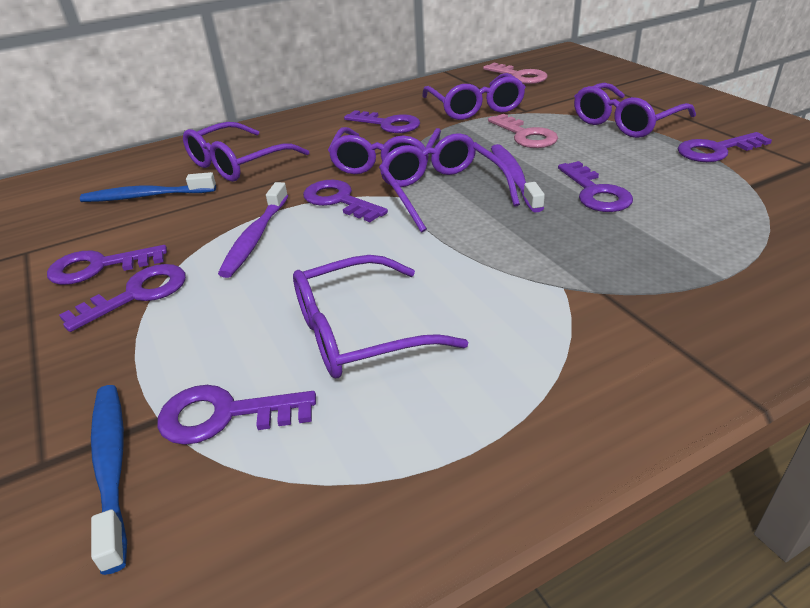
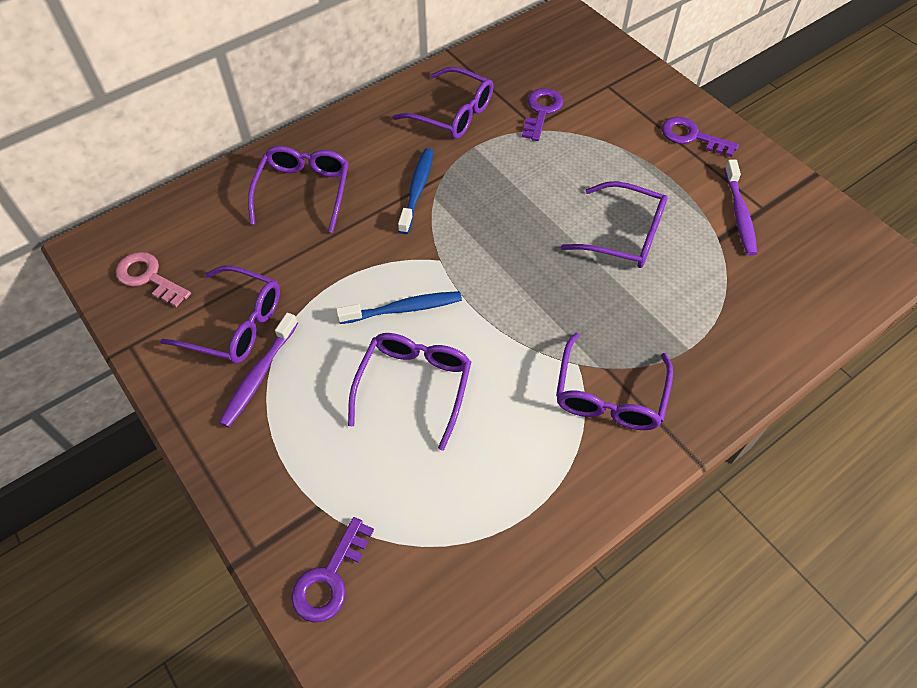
pink key: [483,63,548,84] [488,114,558,148] = 2 -> [116,252,191,307] = 1
purple key: [47,245,167,285] [59,264,186,332] [157,385,316,445] [303,180,388,222] [344,110,420,133] [558,161,633,212] [678,132,772,162] = 7 -> [291,517,374,623] [522,88,564,141] [662,117,739,157] = 3

